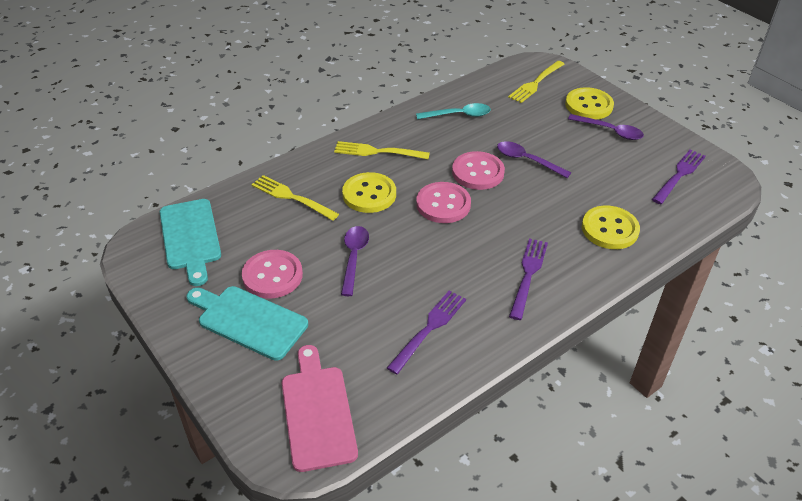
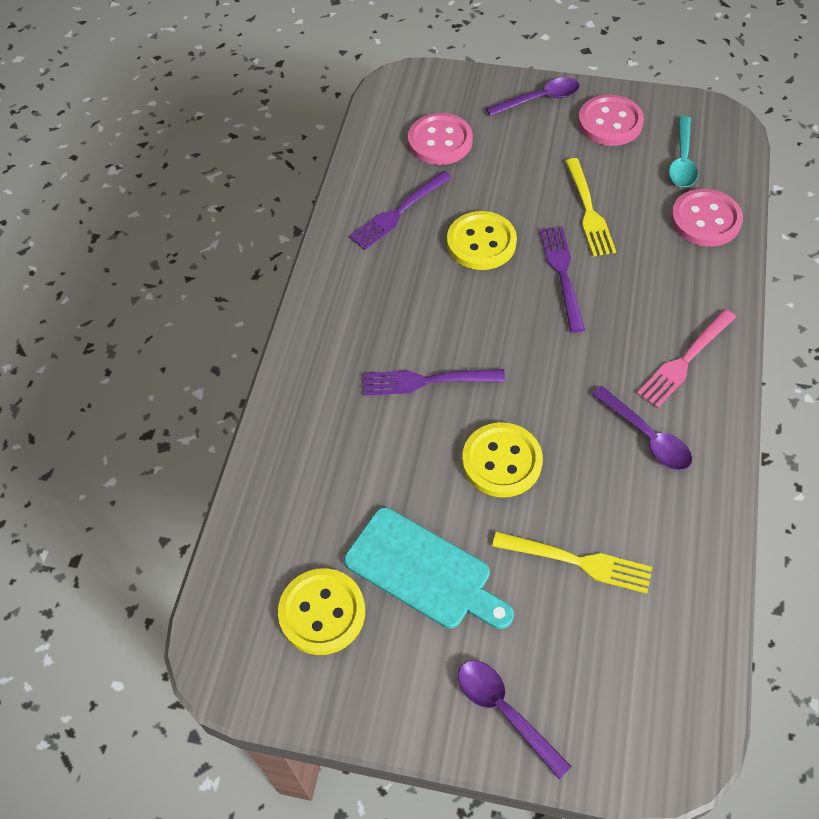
pink cutting board: [282,345,358,472] = 1 -> none = 0
pink fork: none = 0 -> [637,309,736,408] = 1
turquoise cutting board: [160,199,221,286] [186,286,308,361] = 2 -> [344,507,514,629] = 1
yellow fork: [251,175,339,221] [334,141,430,159] [508,61,565,103] = 3 -> [492,531,652,594] [565,158,616,256] = 2

